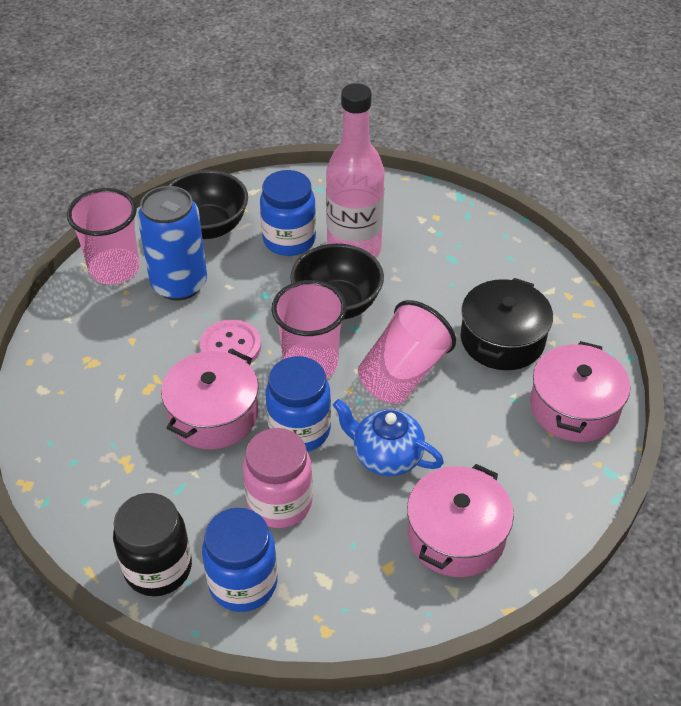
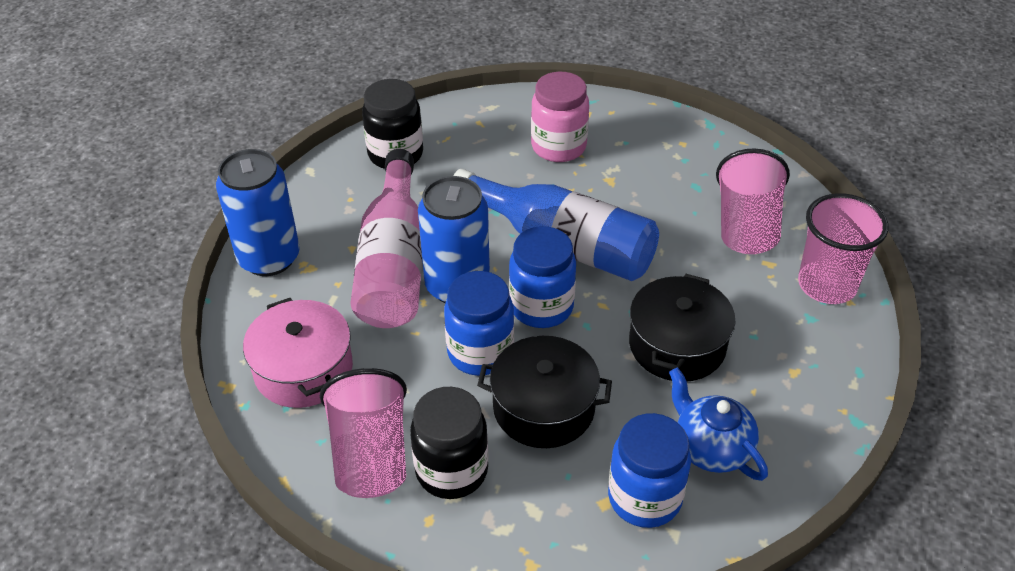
black bowl: [168,170,248,239] [290,244,384,319] = 2 -> none = 0
black jar: [113,493,192,596] = 1 -> [362,79,423,169] [410,387,489,499] = 2
black pot: [461,278,553,370] = 1 -> [477,336,612,448] [629,274,736,381] = 2
blue bottle: none = 0 -> [453,169,659,281] = 1
blue can: [137,186,207,300] = 1 -> [216,149,300,276] [418,176,490,303] = 2
pink button: [200,320,261,363] = 1 -> none = 0
pink pot: [161,350,259,449] [407,464,514,577] [530,341,630,442] = 3 -> [243,298,353,408] = 1

